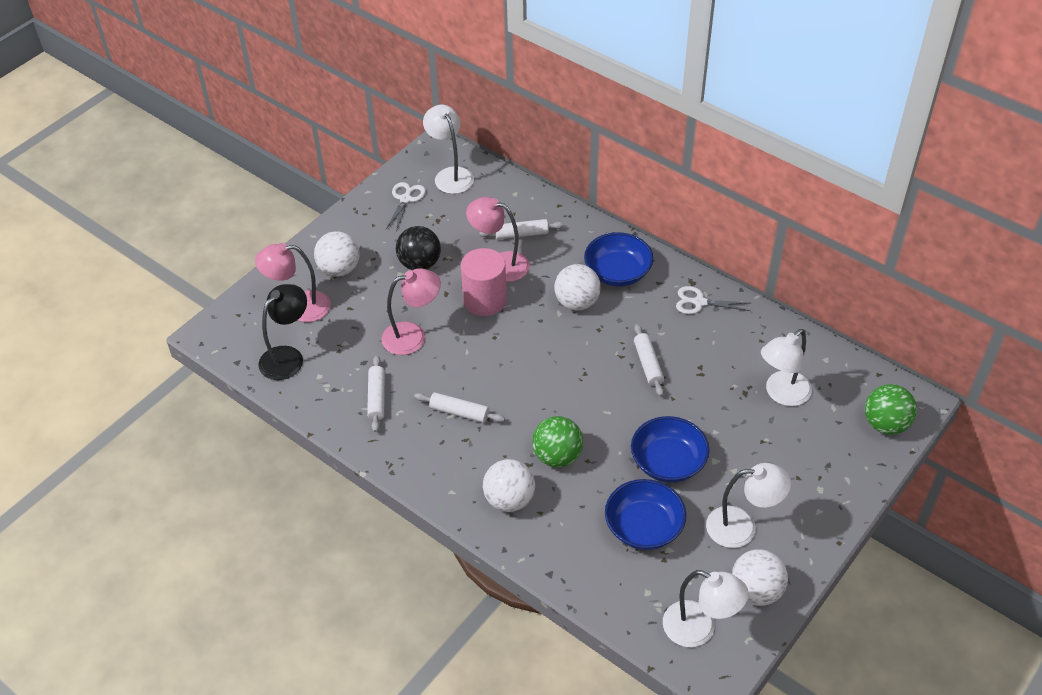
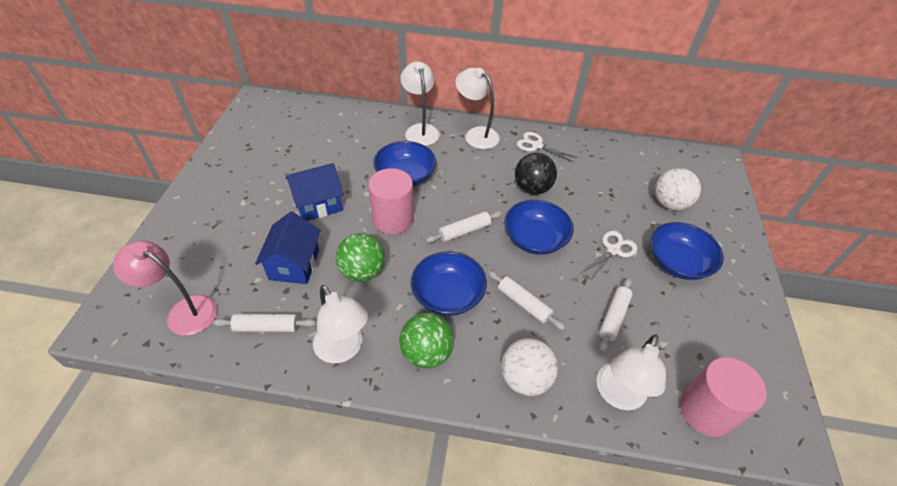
black lamp: [258,284,307,380] = 1 -> none = 0
blue bowl: [584,232,653,287] [605,479,686,550] [631,416,709,483] = 3 -> [373,141,436,186] [411,251,487,316] [504,200,573,255] [650,222,724,280] = 4
blue house: none = 0 -> [255,212,321,284] [286,163,344,221] = 2
pink cylinder: [461,248,507,316] = 1 -> [368,168,414,234] [680,357,767,437] = 2
pink lamp: [255,243,331,322] [381,268,441,355] [466,197,530,282] = 3 -> [113,240,217,335] = 1
white ball: [314,231,360,277] [483,459,535,512] [554,264,601,311] [732,549,788,606] = 4 -> [501,338,558,396] [655,168,701,210] = 2

